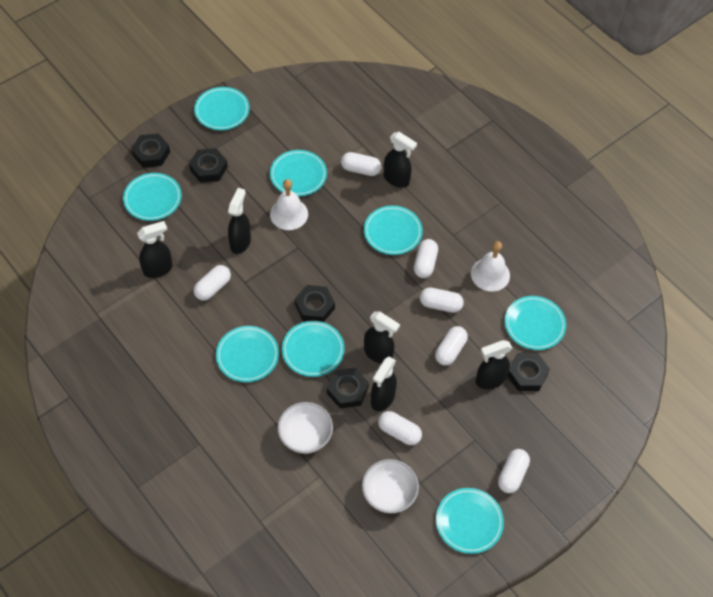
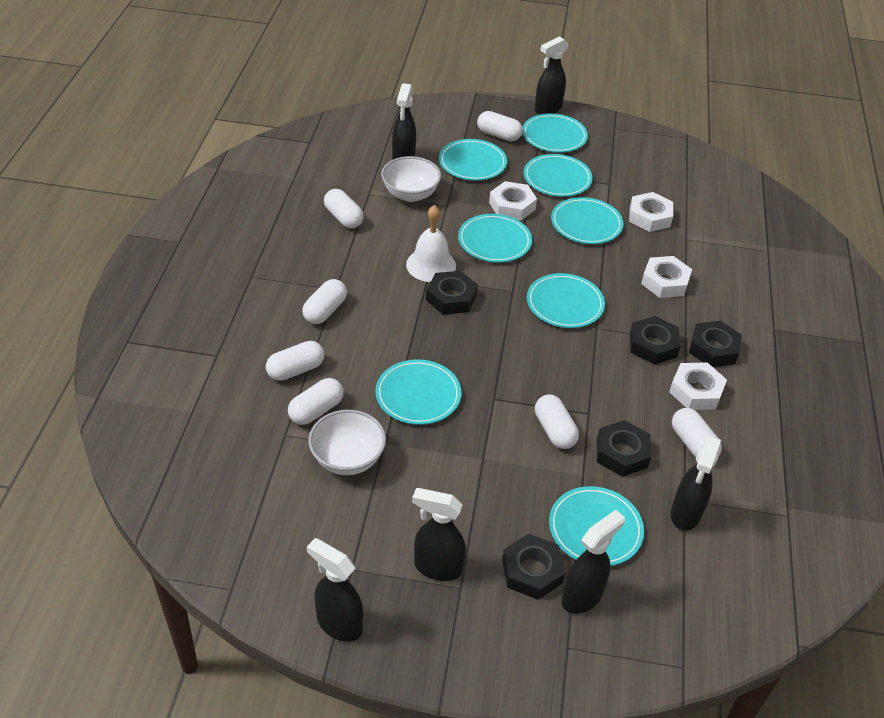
white bell: [270,179,308,230] [471,241,510,292] = 2 -> [406,205,456,282] = 1
white nut: none = 0 -> [489,181,537,221] [629,192,673,232] [641,256,692,298] [669,362,727,410] = 4

